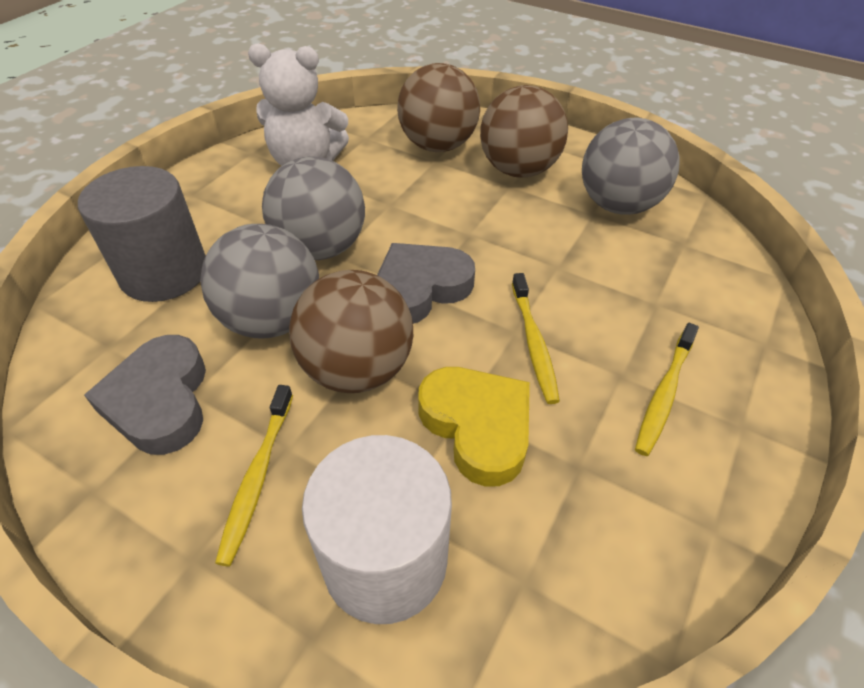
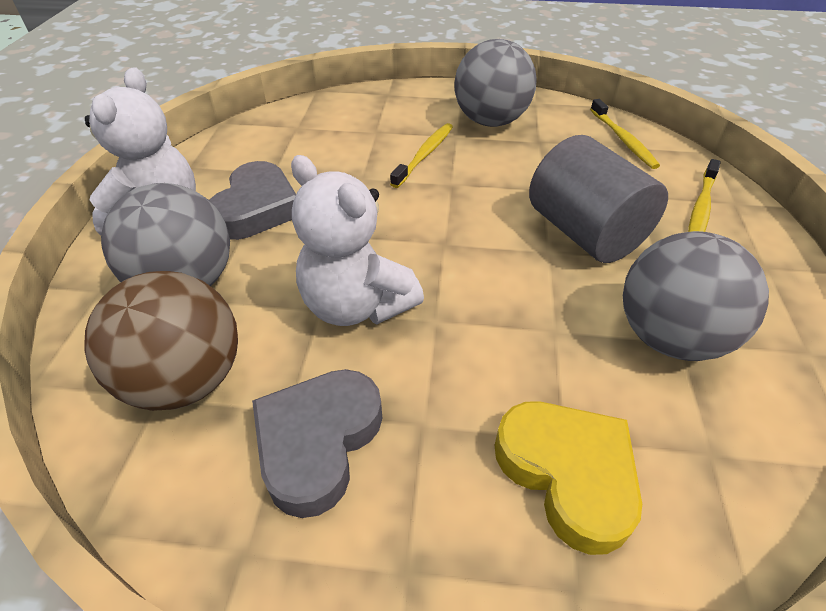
brown ball: [289,270,413,393] [397,63,480,152] [480,85,568,178] = 3 -> [84,271,238,411] = 1
white cylinder: [302,435,452,624] = 1 -> none = 0
white teddy bear: [248,43,349,166] = 1 -> [85,67,196,235] [291,155,424,326] = 2

